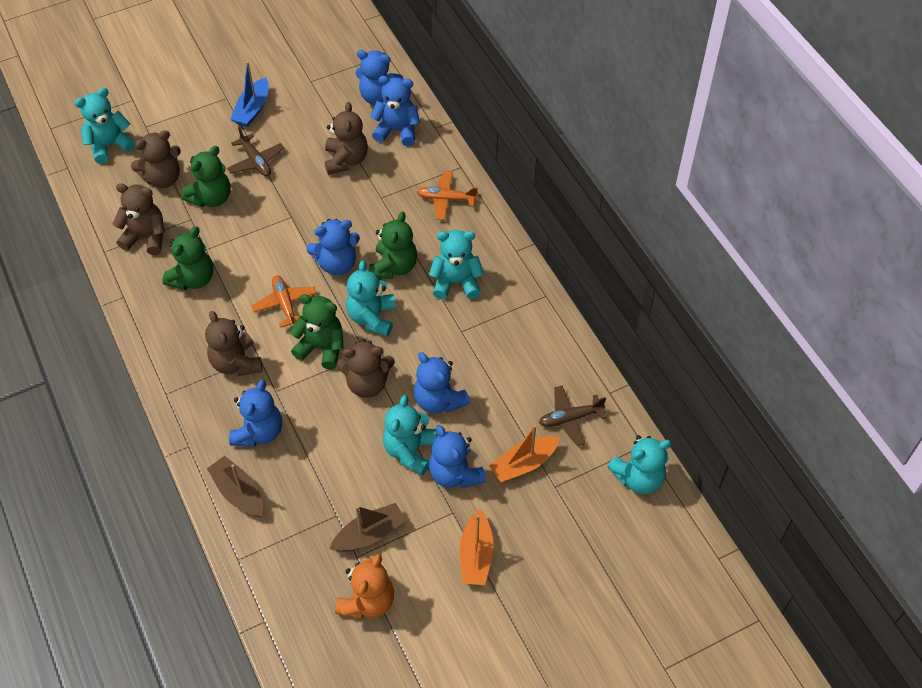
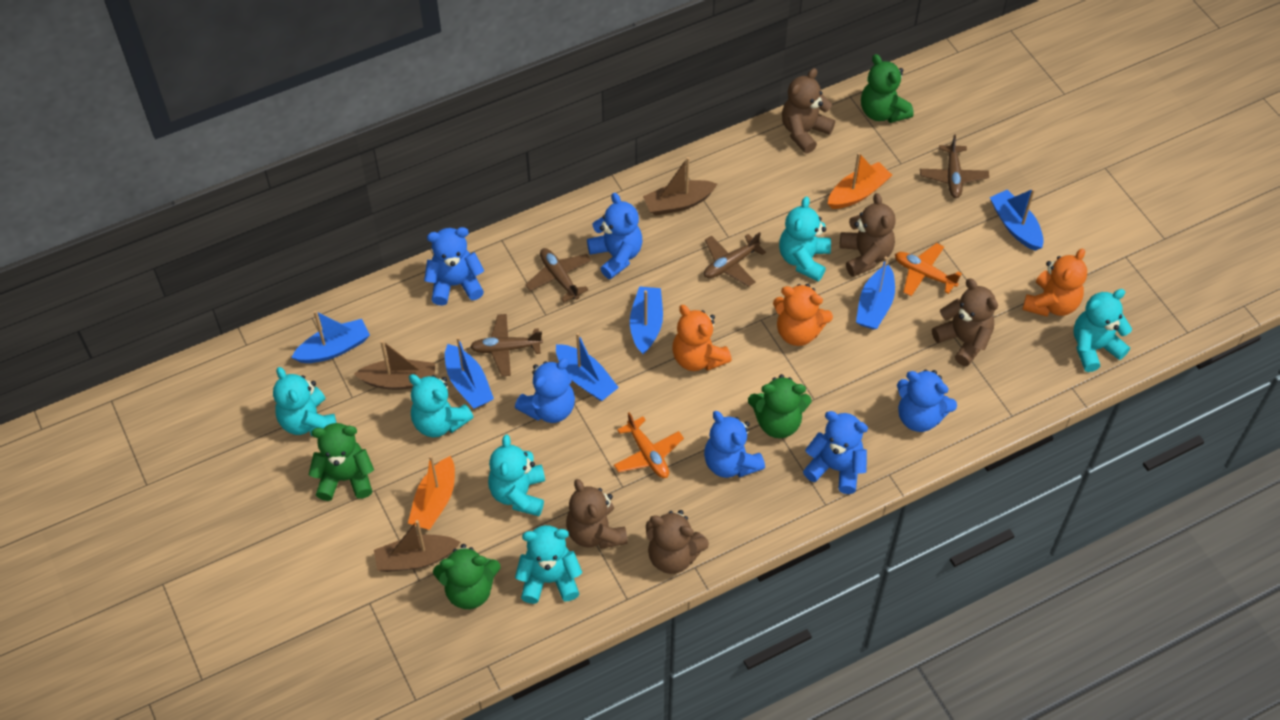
blue boat: [230,61,269,127] = 1 -> [291,310,370,363] [445,336,494,409] [556,333,619,401] [630,286,663,354] [856,256,895,330] [990,188,1043,251] = 6
brown boat: [207,456,263,517] [330,503,406,552] = 2 -> [354,340,435,390] [374,520,460,572] [643,157,717,216] = 3
brown plane: [227,128,284,177] [539,385,607,446] = 2 -> [470,314,543,376] [525,248,591,302] [704,232,766,287] [920,134,989,198] = 4
orange teddy bear: [335,554,394,618] = 1 -> [672,305,732,371] [773,284,833,346] [1023,248,1087,317] = 3
turquoise teddy bear: [75,88,136,164] [346,260,396,337] [383,395,436,475] [429,230,484,299] [607,436,672,494] = 5 -> [273,367,336,436] [409,374,473,437] [488,435,545,516] [515,525,582,604] [779,197,831,281] [1074,289,1132,372] = 6

